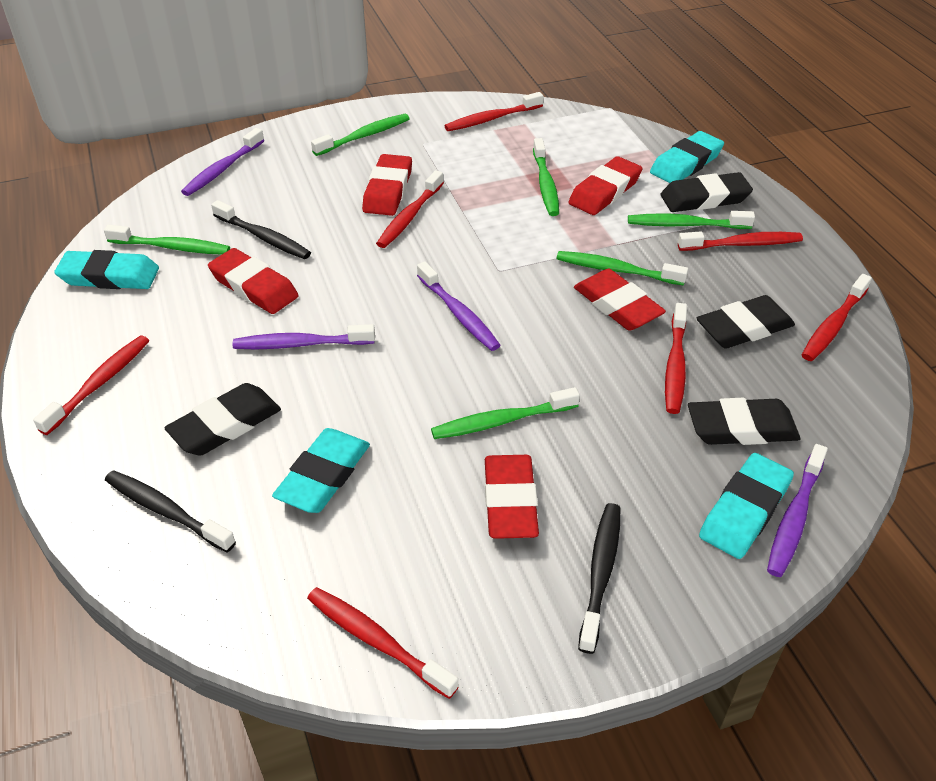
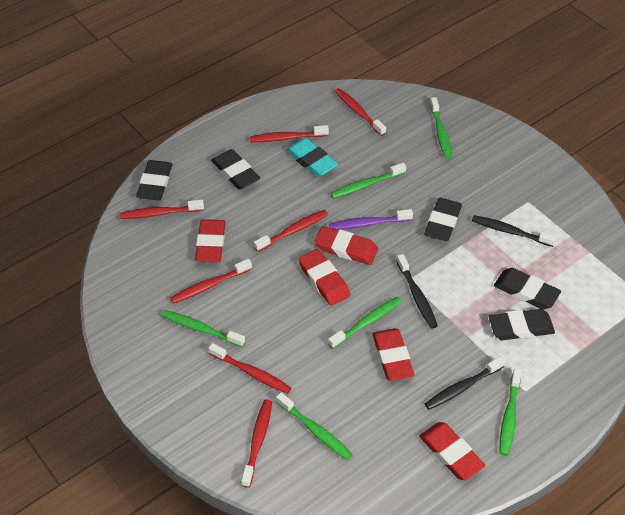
black eraser: [164,383,281,456] [660,172,753,212] [688,398,801,445] [696,295,795,349] = 4 -> [136,160,172,200] [211,149,260,190] [424,198,462,241] [489,309,555,340] [494,268,561,309] = 5
purple toothbrush: [181,128,264,196] [233,324,375,349] [417,262,501,351] [767,444,828,577] = 4 -> [329,209,413,230] = 1
turquoise eraser: [54,250,159,289] [272,428,370,513] [650,131,724,183] [699,453,794,559] = 4 -> [286,138,338,177] = 1

